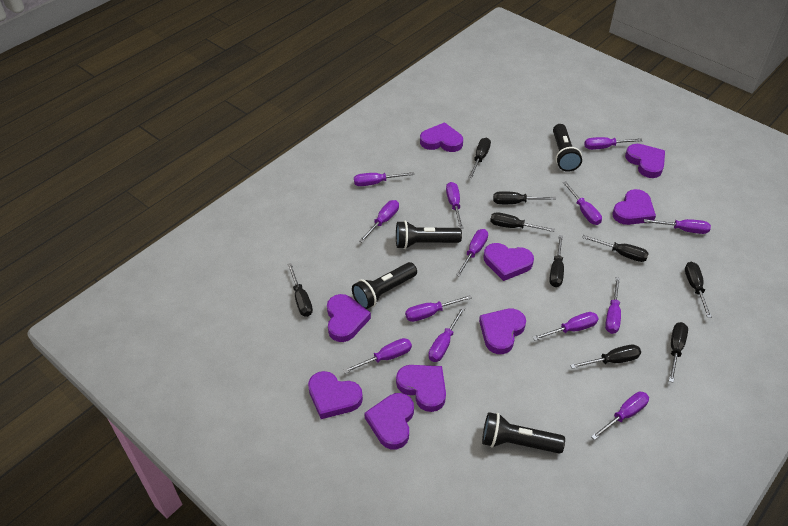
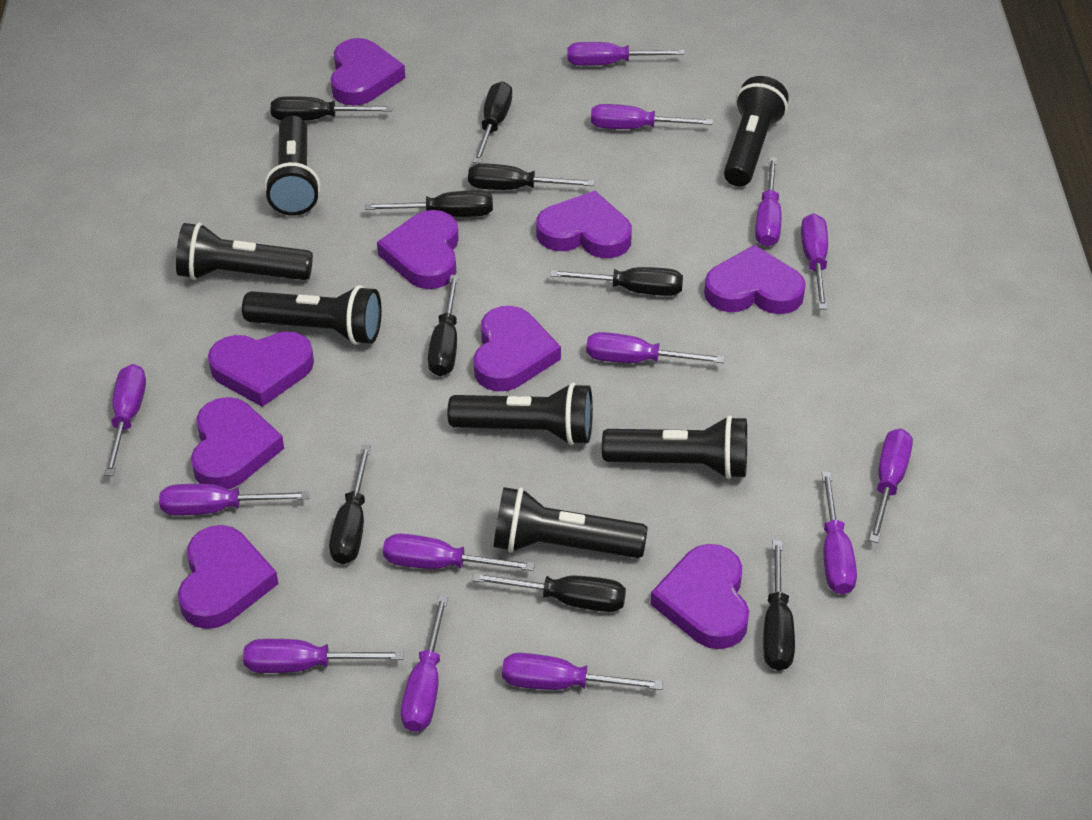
black flashlight: [352,262,417,309] [396,221,462,249] [482,412,565,454] [553,124,582,172] = 4 -> [176,223,313,280] [242,285,382,345] [264,115,320,216] [448,383,593,445] [493,487,648,558] [602,415,747,479] [724,76,789,187] = 7

